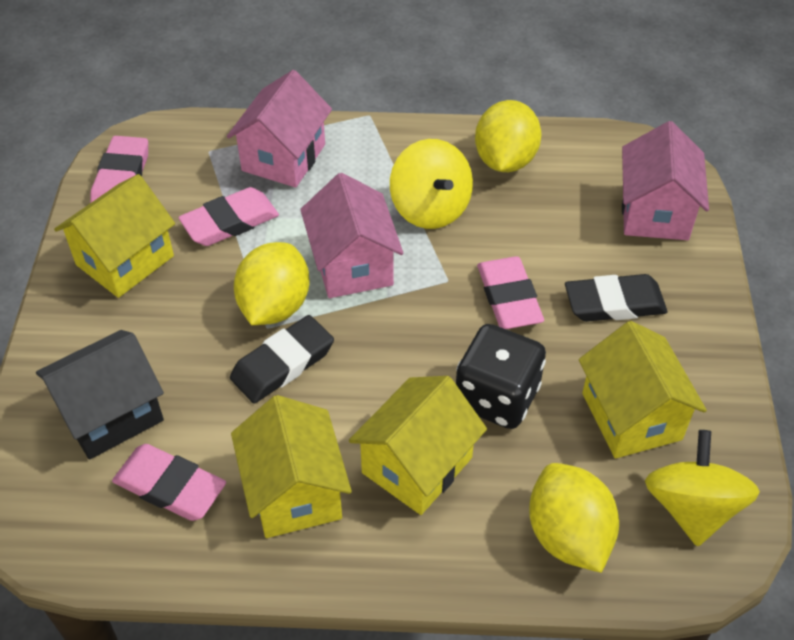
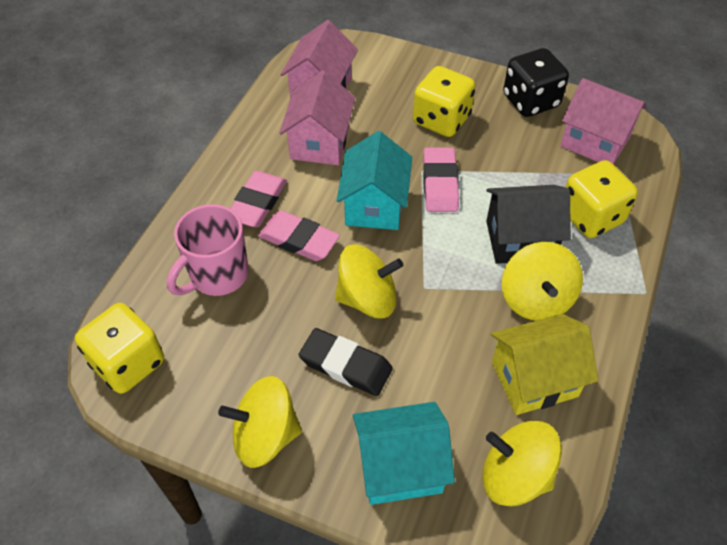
black eraser: [230,315,334,403] [565,274,668,322] = 2 -> [299,328,393,396] = 1
pink eraser: [91,136,148,203] [112,444,226,521] [178,187,279,246] [477,256,544,329] = 4 -> [230,171,287,227] [258,210,340,261] [423,147,459,212] = 3
pink mug: none = 0 -> [167,204,248,296] = 1
turquoise house: none = 0 -> [337,131,412,230] [353,402,455,505] = 2
yellow dice: none = 0 -> [75,303,164,394] [413,66,475,137] [566,160,638,238] = 3
yellow house: [54,174,175,298] [231,395,352,538] [349,376,487,515] [579,321,707,458] = 4 -> [491,314,598,415] = 1
yellow lemon: [234,242,309,325] [475,100,541,172] [529,463,619,573] = 3 -> none = 0
yellow spinning top: [390,139,473,229] [645,430,760,546] = 2 -> [218,376,302,468] [335,244,403,318] [482,421,562,506] [502,242,583,321] = 4

